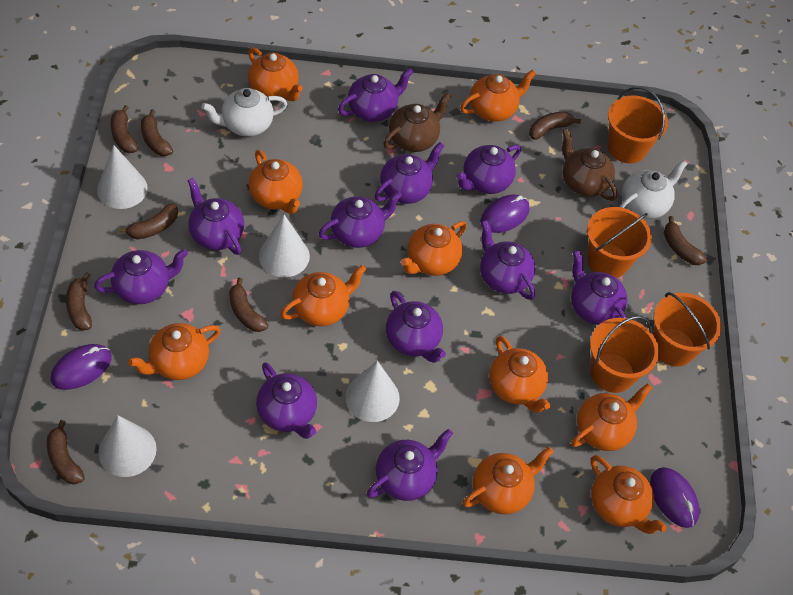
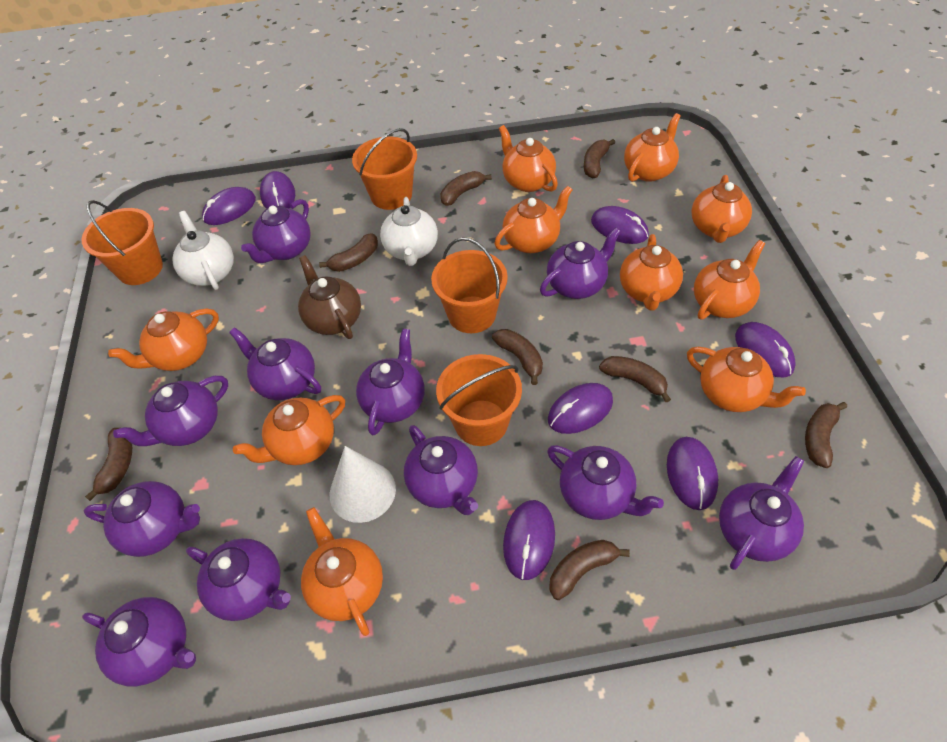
brown teapot: [383,93,451,152] [562,128,617,201] = 2 -> [298,255,361,339] = 1
purple mouse: [51,344,112,390] [480,195,530,233] [650,467,700,528] = 3 -> [202,187,256,225] [260,171,295,209] [503,500,555,580] [548,383,613,434] [591,206,649,244] [667,437,718,510] [735,322,796,377] = 7
white cone: [97,145,148,209] [98,415,157,477] [259,215,310,277] [345,361,400,422] = 4 -> [330,446,396,523] = 1

